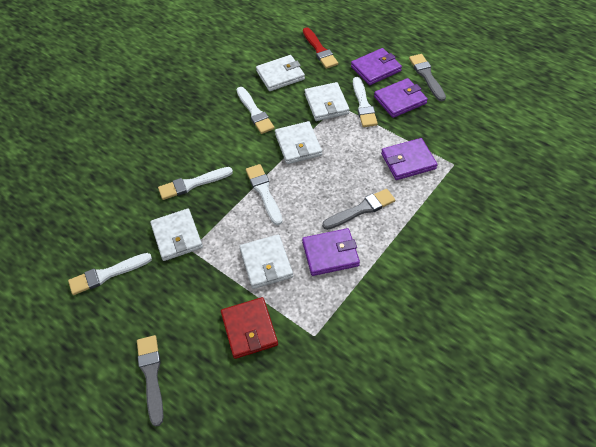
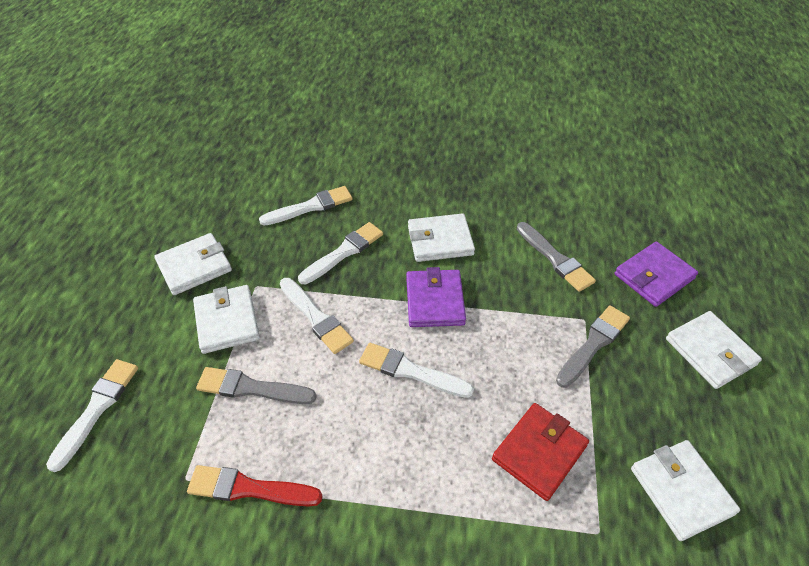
purple wallet: [302,228,360,276] [351,48,402,85] [374,78,428,118] [381,138,438,180] = 4 -> [406,267,466,327] [615,241,698,307] = 2

